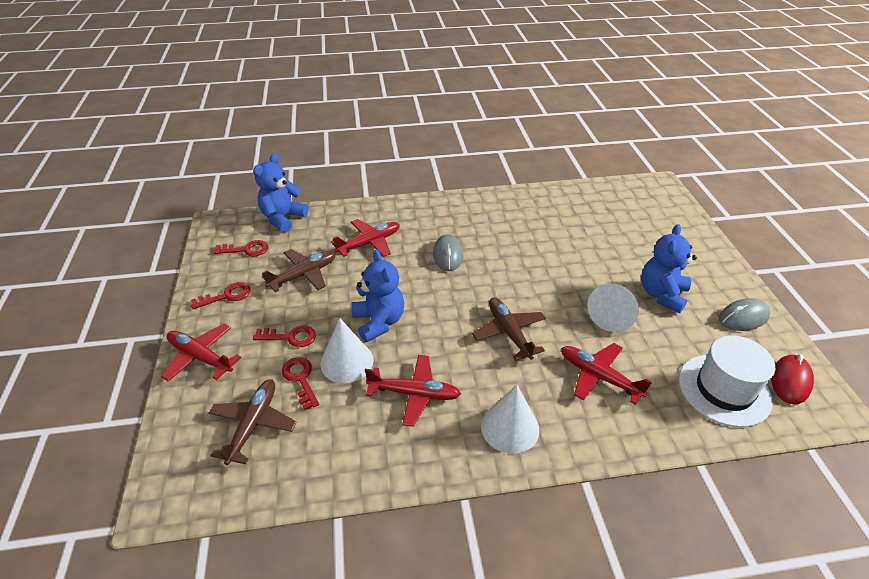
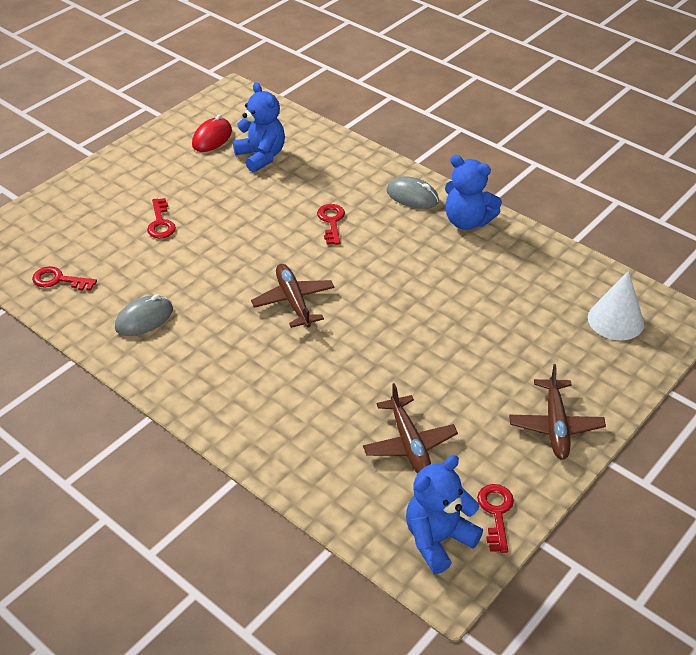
red plane: [161,324,241,382] [331,219,400,257] [365,355,461,427] [561,343,652,405] = 4 -> none = 0
white cone: [321,318,373,383] [481,385,539,454] [587,283,639,332] = 3 -> [588,270,644,340] = 1
white hat: [679,335,776,427] = 1 -> none = 0

